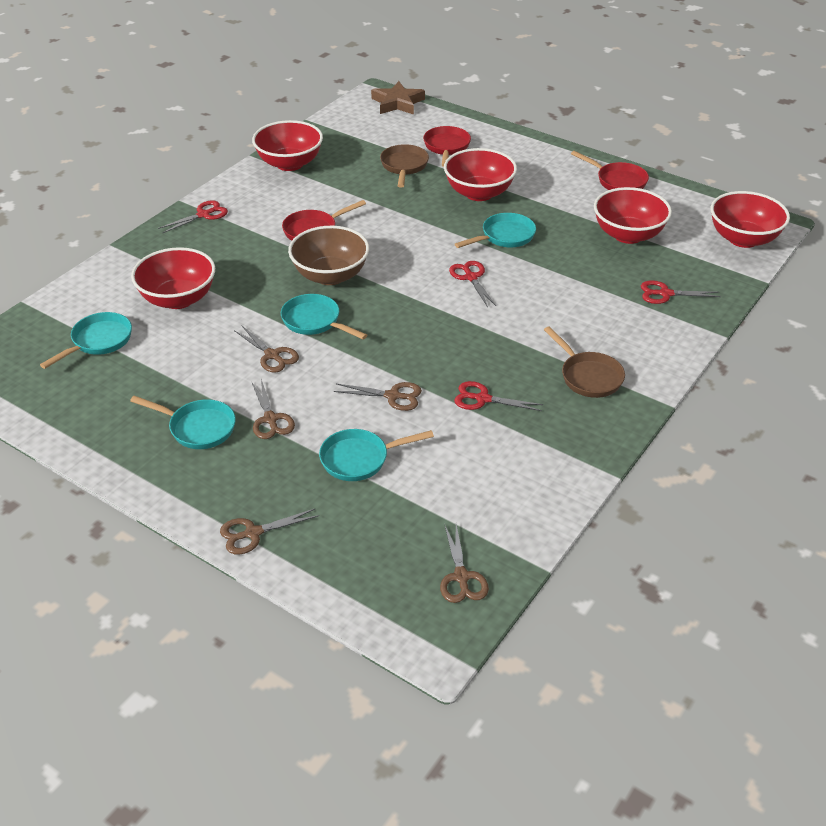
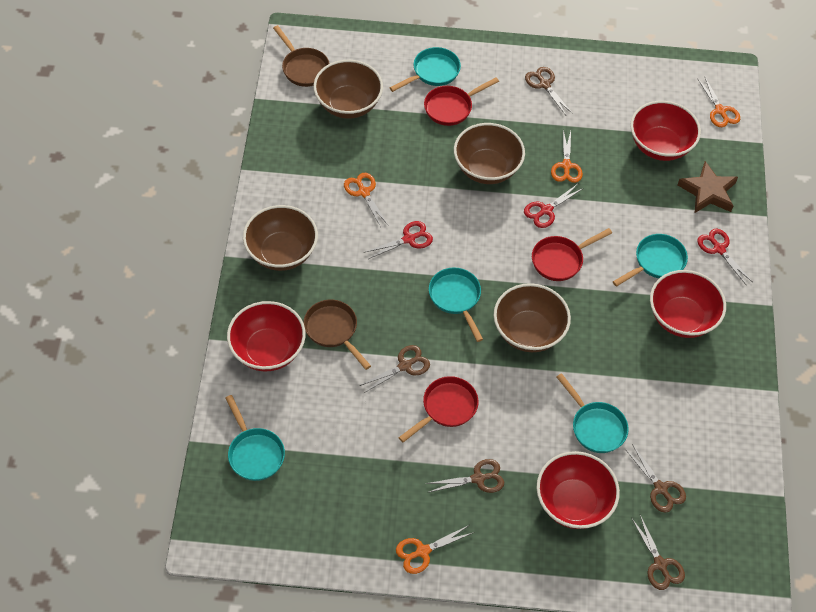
brown bowl: [288,226,369,285] = 1 -> [243,205,318,271] [313,60,383,119] [454,123,525,184] [494,283,571,352] = 4
orange scissors: none = 0 -> [344,173,389,227] [396,525,474,574] [551,130,583,183] [697,76,740,127] = 4
red bowl: [131,247,215,309] [252,120,323,171] [444,148,517,201] [594,187,672,244] [711,191,790,248] = 5 -> [227,301,306,371] [537,451,620,529] [630,101,701,161] [650,270,726,338] = 4
red scissors: [158,200,228,233] [449,261,496,307] [454,381,543,411] [641,280,721,304] = 4 -> [364,221,433,259] [524,184,584,228] [698,229,752,285] = 3

